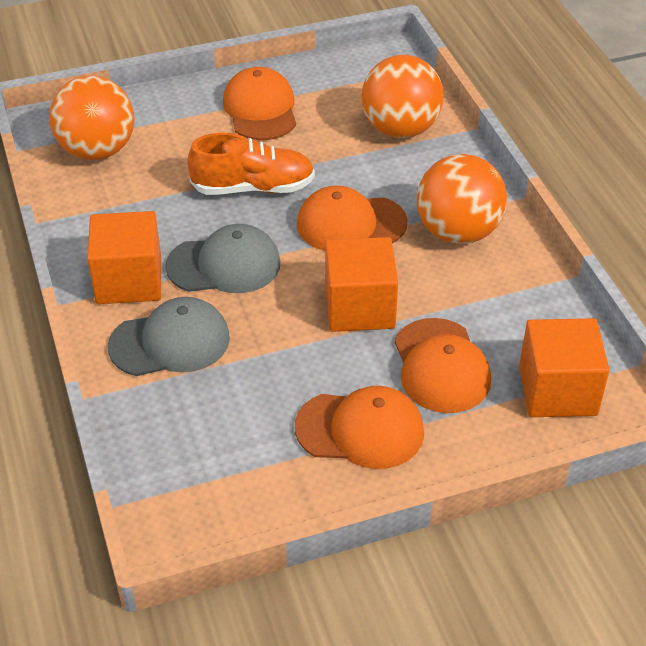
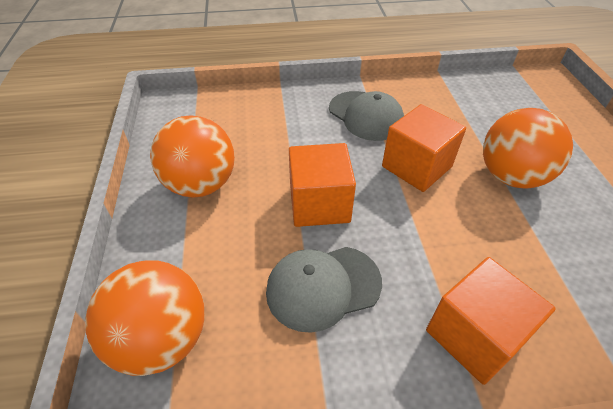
orange cap: [223,67,296,140] [295,386,424,469] [297,186,407,251] [395,318,491,413] = 4 -> none = 0
orange shoe: [187,133,315,195] = 1 -> none = 0

